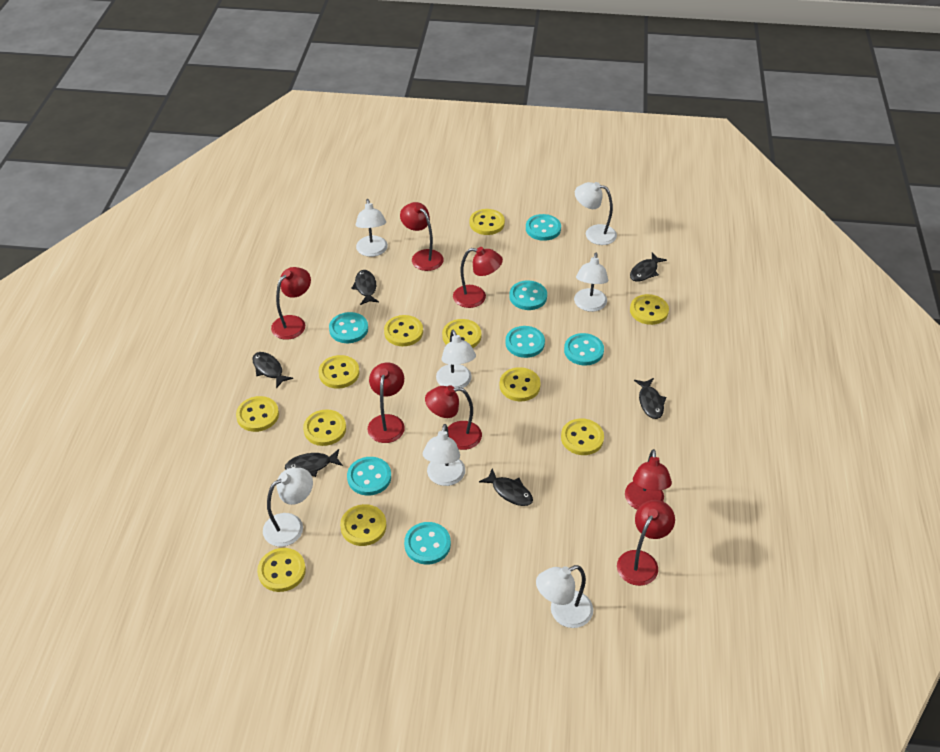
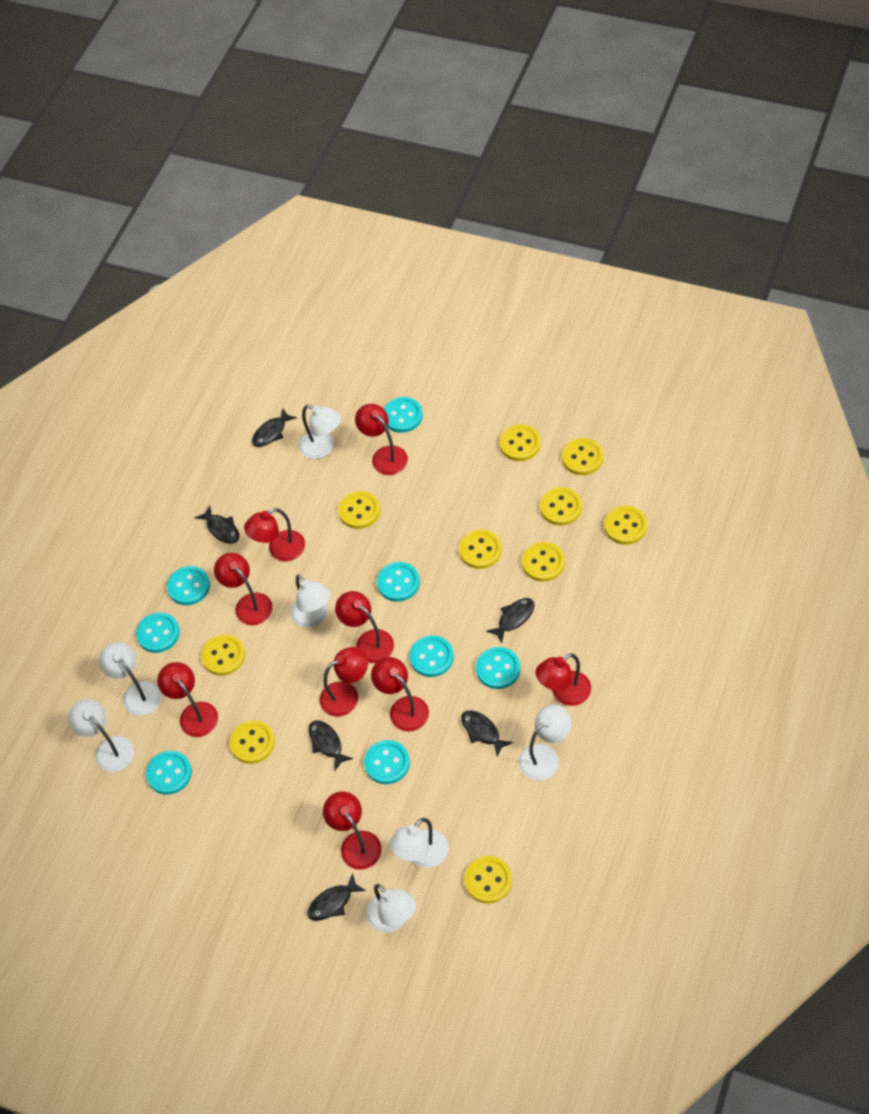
red lamp: [271,267,311,340] [368,362,405,443] [400,202,444,271] [425,385,482,450] [453,247,503,308] [617,500,675,586] [625,449,672,510] = 7 -> [157,662,218,737] [214,553,273,625] [244,508,305,561] [320,647,368,717] [323,792,382,870] [335,591,394,663] [355,404,408,475] [371,657,429,732] [535,653,591,706] = 9
turquoise button: [329,312,368,343] [347,457,391,496] [404,522,451,565] [505,326,545,358] [509,281,547,310] [526,214,561,241] [564,333,604,366] = 7 -> [136,612,180,653] [146,751,192,795] [167,566,210,605] [364,740,410,784] [377,562,420,602] [384,397,423,433] [409,635,454,677] [476,647,520,689] = 8
yellow button: [236,396,279,432] [257,548,306,592] [303,410,346,446] [318,355,359,389] [340,504,387,546] [384,315,423,346] [442,319,481,348] [470,209,505,235] [500,367,541,401] [561,418,604,455] [630,294,669,325] = 11 -> [201,634,245,676] [230,720,275,764] [338,491,380,529] [459,530,502,569] [464,856,512,904] [500,424,541,461] [522,542,565,581] [540,487,582,525] [562,438,603,475] [604,506,647,545] = 10

